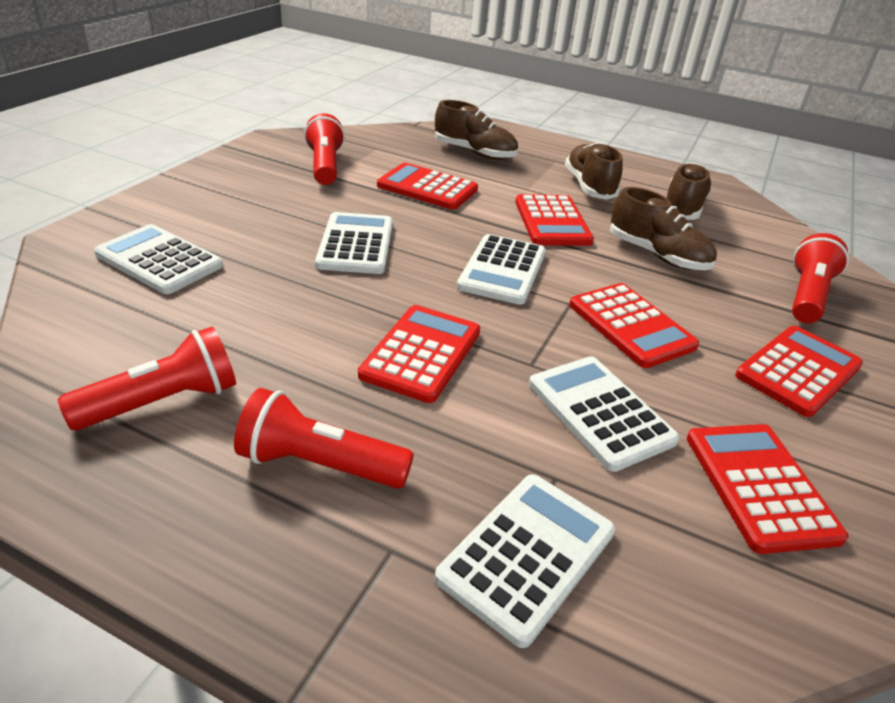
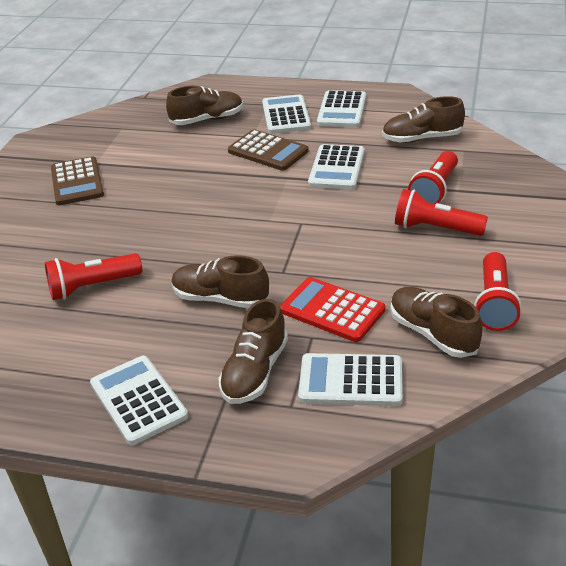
brown calculator: none = 0 -> [51,156,104,205] [228,129,309,171] = 2
brown shoe: [435,100,518,160] [565,142,622,200] [610,187,717,270] [666,163,712,220] = 4 -> [166,86,243,125] [172,255,269,308] [219,299,288,404] [382,96,465,143] [390,287,483,358] = 5
red calculator: [358,305,480,403] [377,163,478,210] [515,194,594,246] [569,283,699,368] [687,424,848,554] [735,326,863,417] = 6 -> [280,277,385,342] = 1

